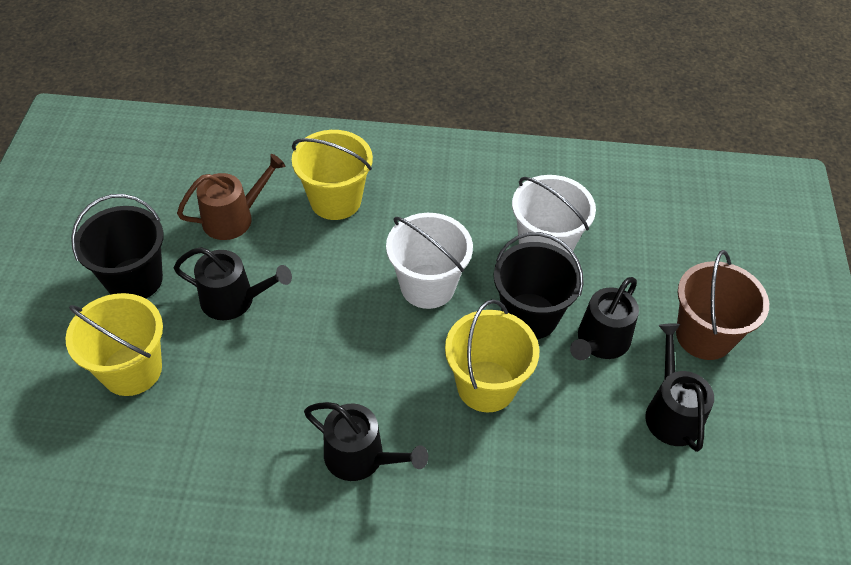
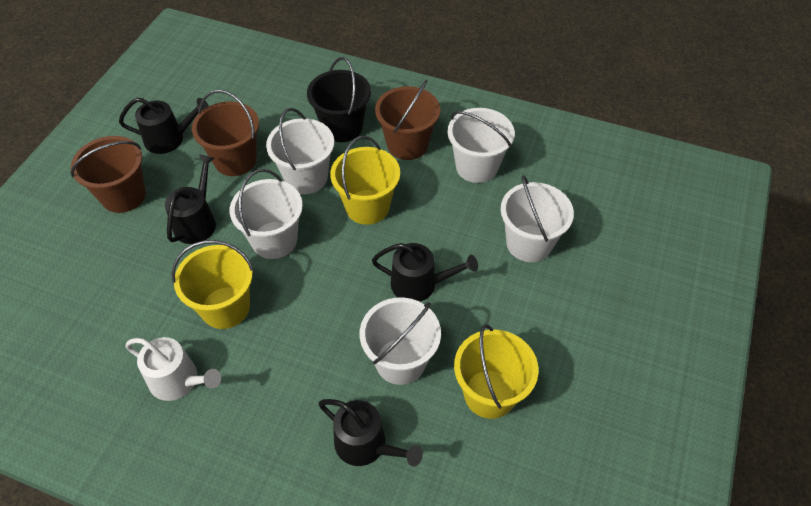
black bucket: [71,194,164,299] [494,232,584,339] = 2 -> [307,57,371,142] = 1
brown bucket: [676,250,769,360] = 1 -> [71,136,146,213] [192,90,259,176] [375,80,440,160] = 3
brown watering can: [177,154,285,240] = 1 -> none = 0
white bucket: [386,213,473,309] [512,175,596,254] = 2 -> [230,169,303,259] [266,108,334,194] [360,298,441,385] [448,108,515,183] [501,175,574,262] = 5
white watering can: none = 0 -> [125,337,221,401] = 1

